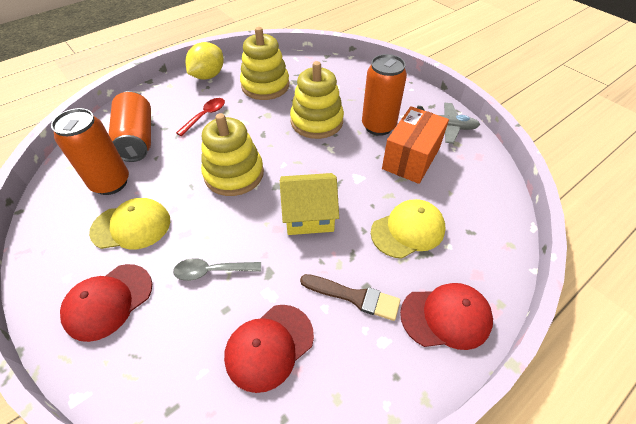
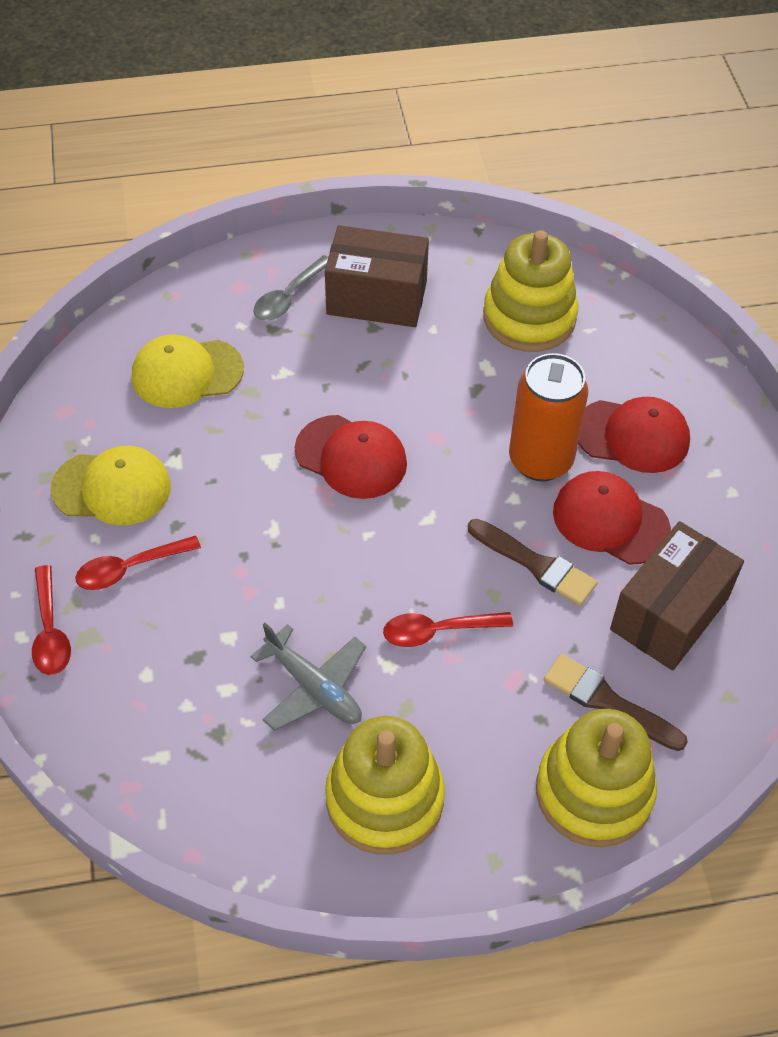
brown box: none = 0 -> [325,225,429,327] [610,521,744,670] = 2
brown brush: [300,274,401,321] = 1 -> [468,519,598,606] [544,654,688,751] = 2
orange box: [382,106,449,184] = 1 -> none = 0
orange can: [51,108,129,195] [109,91,151,162] [362,54,407,136] = 3 -> [509,353,588,481] = 1
red spoon: [176,98,225,136] = 1 -> [32,565,71,675] [75,535,201,590] [383,612,513,647] = 3
yellow house: [280,173,339,235] = 1 -> none = 0
yellow lemon: [185,42,224,80] = 1 -> none = 0

